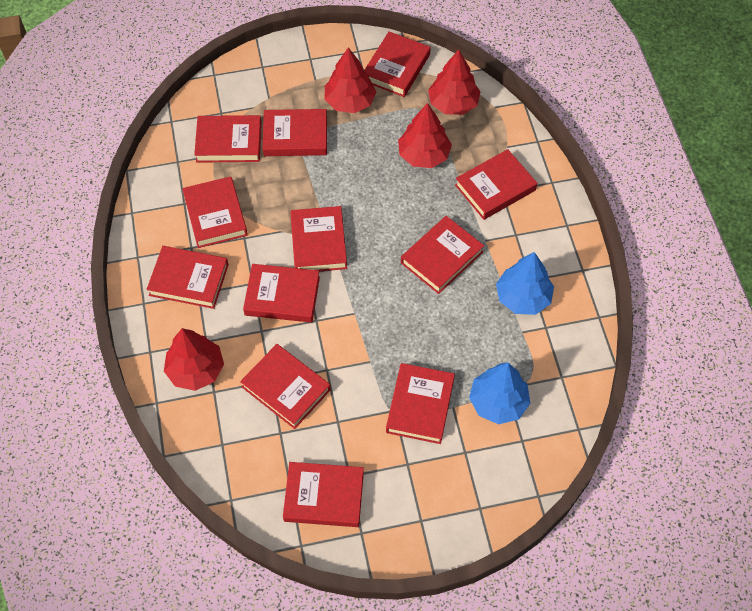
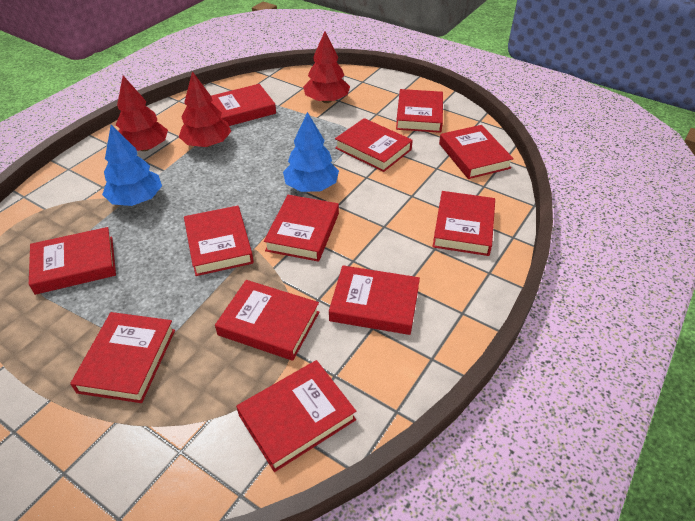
red tree: [164,328,224,391] [325,47,376,113] [398,103,452,168] [428,50,481,115] = 4 -> [116,76,168,151] [179,71,231,147] [303,31,350,103] = 3

